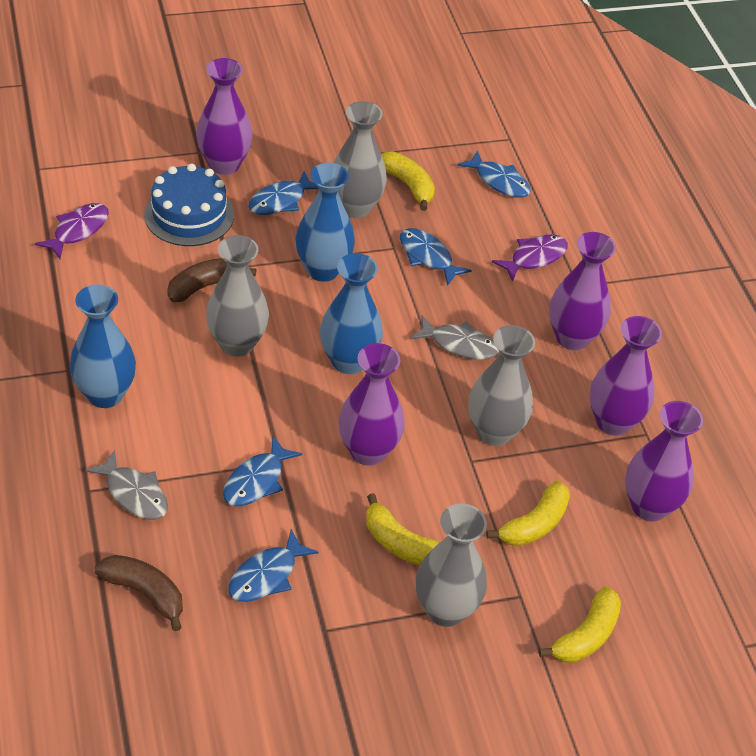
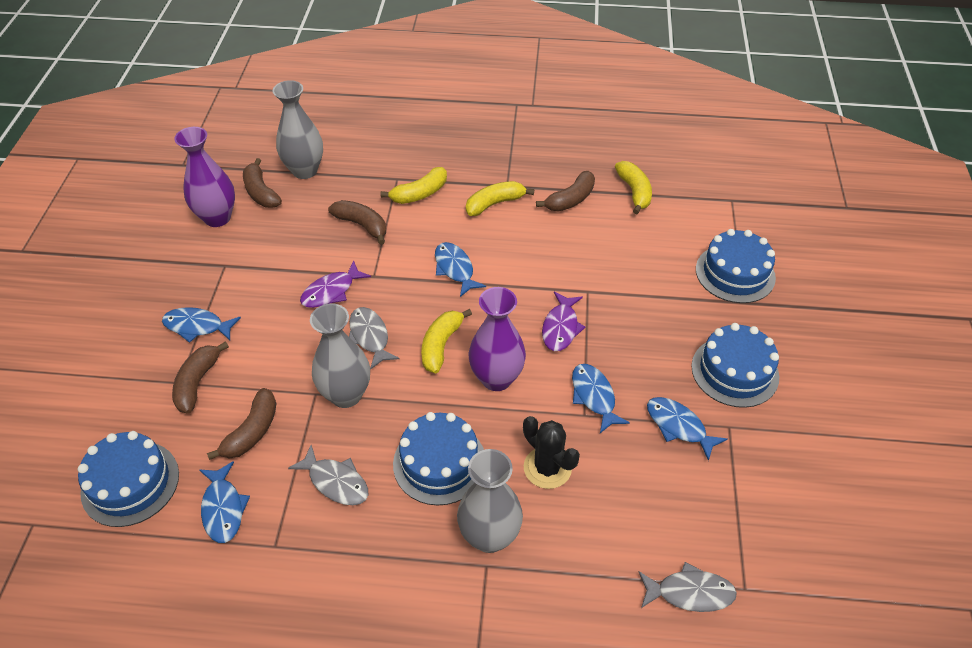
black cactus: none = 0 -> [523,416,580,489] = 1
blue cake: [144,164,234,246] = 1 -> [78,431,179,527] [393,412,484,505] [691,323,779,408] [696,229,776,303] = 4
blue vase: [70,285,136,408] [295,163,355,282] [320,253,383,374] = 3 -> none = 0
brown banana: [95,555,183,631] [167,258,257,302] = 2 -> [172,341,229,413] [207,388,276,460] [243,158,282,208] [328,200,386,245] [536,171,595,212] = 5
grey fish: [85,450,168,520] [410,315,499,360] = 2 -> [288,445,368,505] [349,307,400,370] [639,562,737,612] = 3
grey vase: [206,235,269,357] [334,101,387,218] [416,503,487,627] [468,325,535,446] = 4 -> [273,80,323,179] [310,303,370,408] [457,449,523,553] = 3
purple vase: [196,58,253,175] [339,343,405,466] [549,232,616,350] [589,316,662,436] [625,401,703,521] = 5 -> [174,127,235,227] [469,287,526,391] = 2

